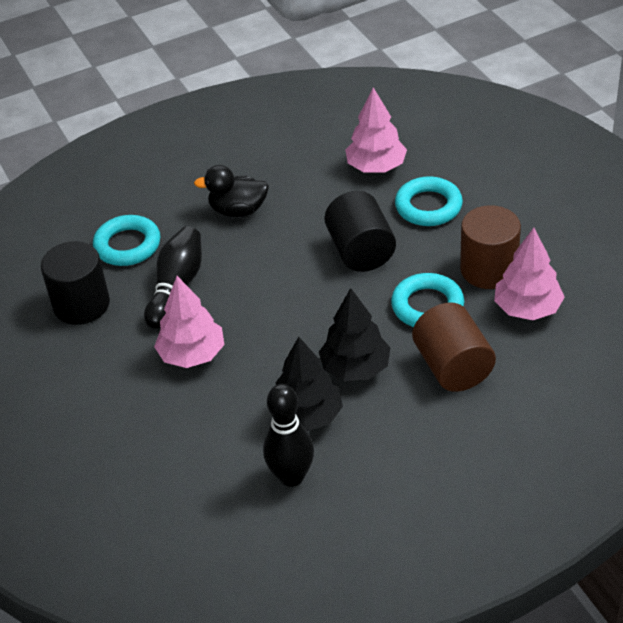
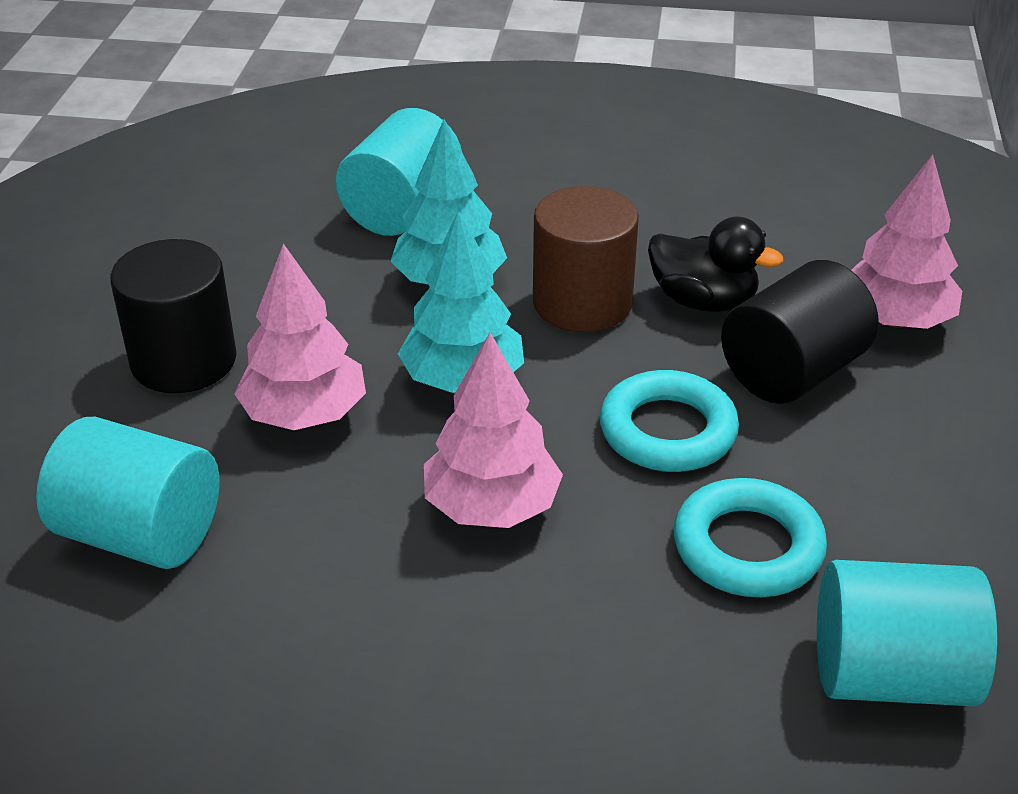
black bowling pin: [144,226,202,329] [263,384,314,487] = 2 -> none = 0
black tree: [276,337,343,431] [319,288,391,381] = 2 -> none = 0
brown cylinder: [412,302,496,392] [460,205,521,289] = 2 -> [533,186,639,332] = 1
turquoise cylinder: none = 0 -> [36,417,220,569] [336,108,462,236] [817,560,998,707] = 3
turquoise ring: [93,215,161,266] [391,273,464,327] [395,176,463,226] = 3 -> [600,370,739,472] [674,478,827,597] = 2
turquoise tree: none = 0 -> [391,119,507,284] [398,211,524,393] = 2

